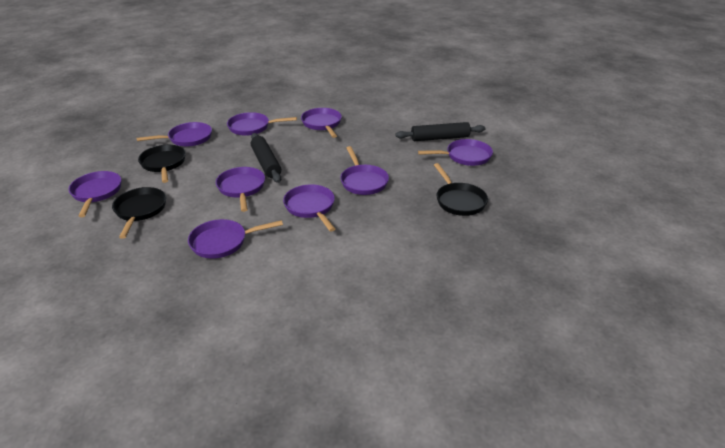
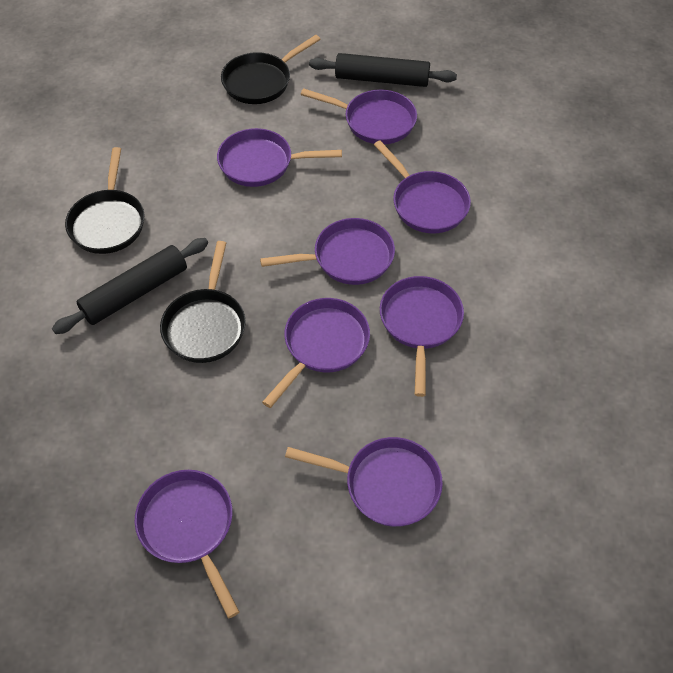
purple pan: [69,171,122,217] [137,122,212,147] [188,219,283,259] [216,167,265,212] [227,112,297,136] [283,184,335,232] [301,108,342,138] [340,146,389,195] [418,139,493,166] = 9 -> [135,470,239,618] [217,128,342,187] [260,218,395,285] [262,298,370,408] [285,437,443,527] [300,88,417,144] [374,141,471,233] [380,276,464,397] = 8

